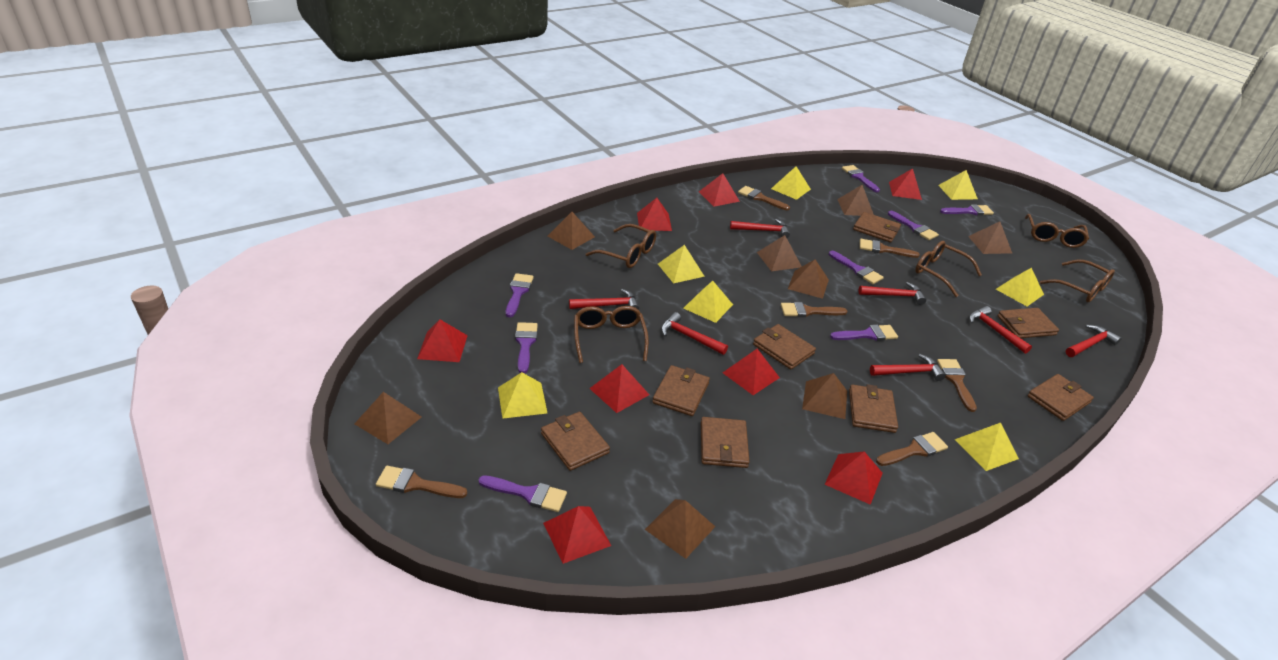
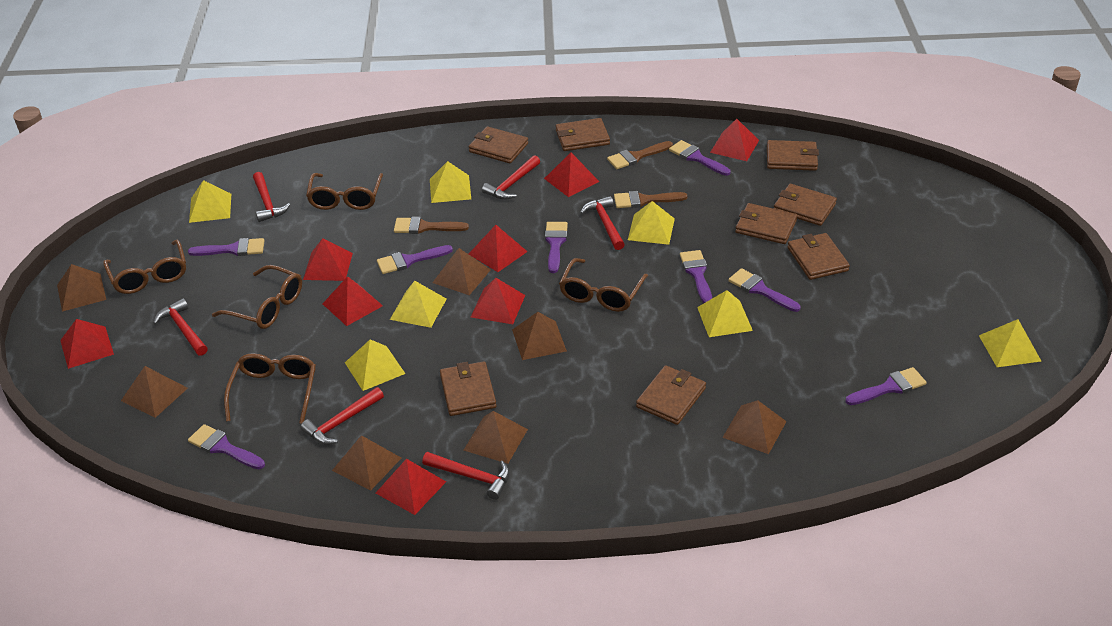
brown brush: [376,466,468,498] [738,186,790,210] [781,302,847,317] [860,239,920,258] [876,432,948,466] [937,359,977,412] = 6 -> [394,217,469,234] [607,141,673,169] [614,191,687,208] = 3
brown pyramid: [354,392,421,444] [548,212,595,250] [645,499,715,559] [757,235,802,271] [788,260,829,299] [802,373,847,419] [837,185,874,216] [968,222,1012,254] = 8 -> [57,264,106,312] [121,366,188,418] [332,435,401,491] [432,248,491,295] [464,411,528,464] [512,312,567,360] [722,400,787,454] = 7
red hammer: [569,289,639,310] [661,312,728,355] [730,219,790,238] [859,282,926,305] [870,354,946,381] [969,306,1032,354] [1065,325,1122,357] = 7 -> [153,298,208,356] [253,172,290,222] [301,387,384,445] [422,452,510,500] [482,155,540,200] [580,196,625,250] = 6

